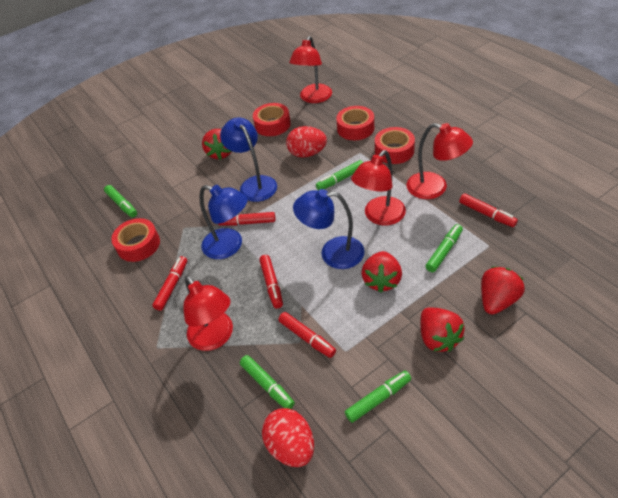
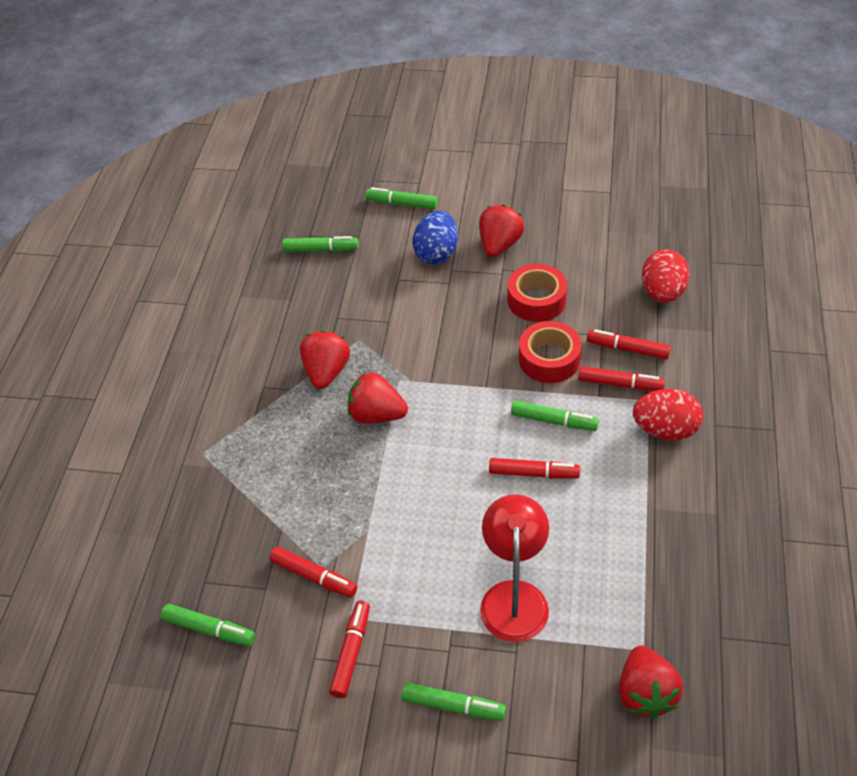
blue egg: none = 0 -> [413,211,458,265] = 1
blue lamp: [199,185,248,259] [220,117,277,202] [293,189,365,269] = 3 -> none = 0
red lamp: [183,276,233,351] [289,36,332,103] [351,150,406,226] [407,123,473,199] = 4 -> [480,494,549,642] = 1
red tape: [111,218,160,262] [253,103,291,136] [336,106,374,140] [375,127,415,164] = 4 -> [507,264,567,322] [519,321,582,383] = 2

